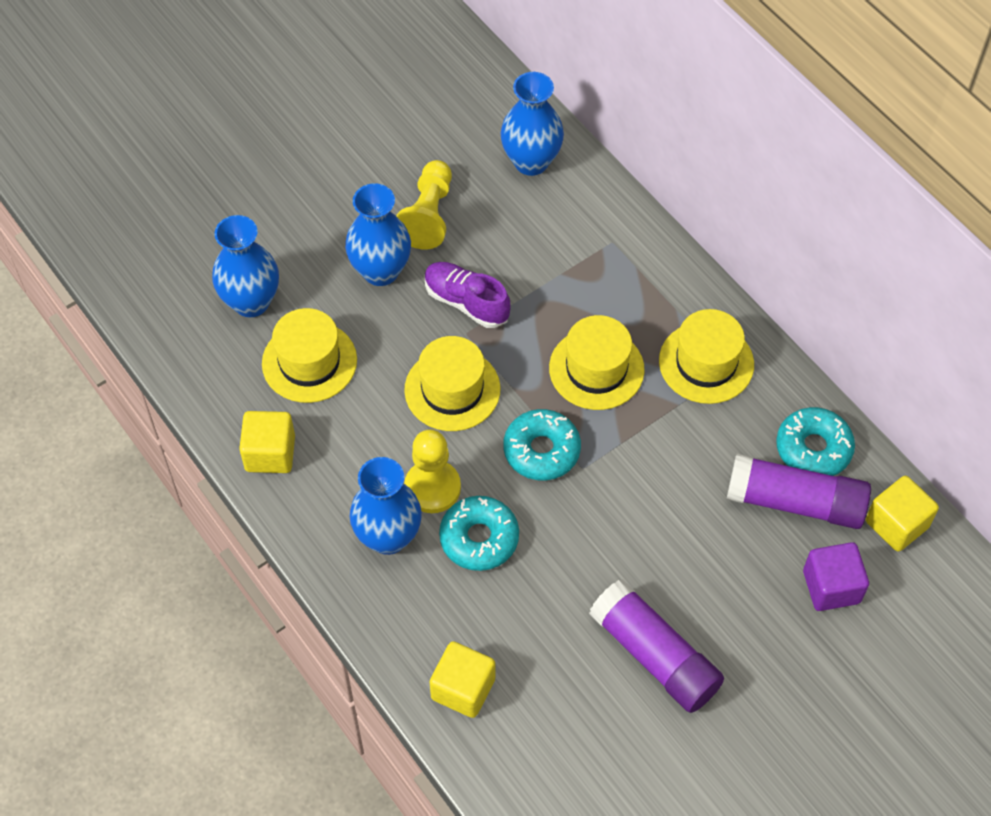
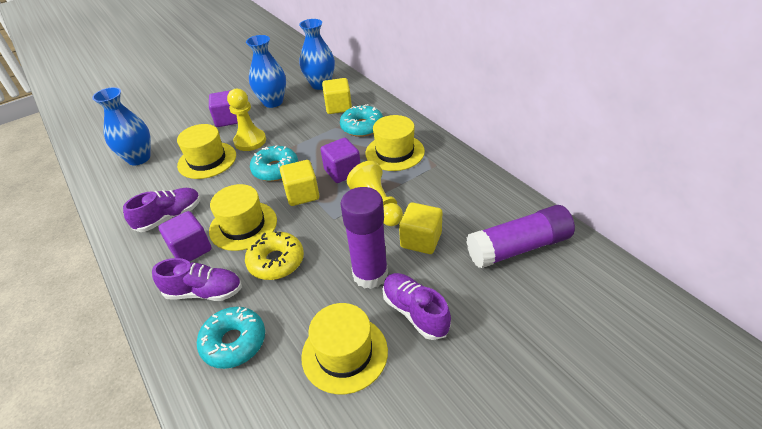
blue vase: [212,215,279,317] [345,184,411,286] [350,457,422,555] [501,72,564,176] = 4 -> [92,87,151,165] [246,35,286,108] [299,19,335,90] = 3
purple cube: [803,542,869,611] = 1 -> [159,211,212,262] [209,90,238,127] [320,138,360,183] = 3
purple shoe: [425,262,510,328] = 1 -> [123,188,200,232] [152,258,242,301] [382,273,451,340] = 3
yellow donut: none = 0 -> [245,231,304,280] = 1

